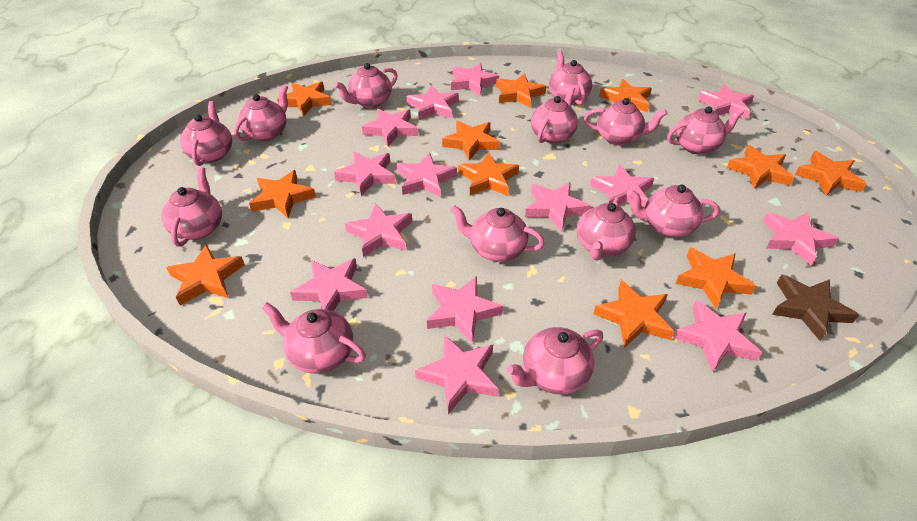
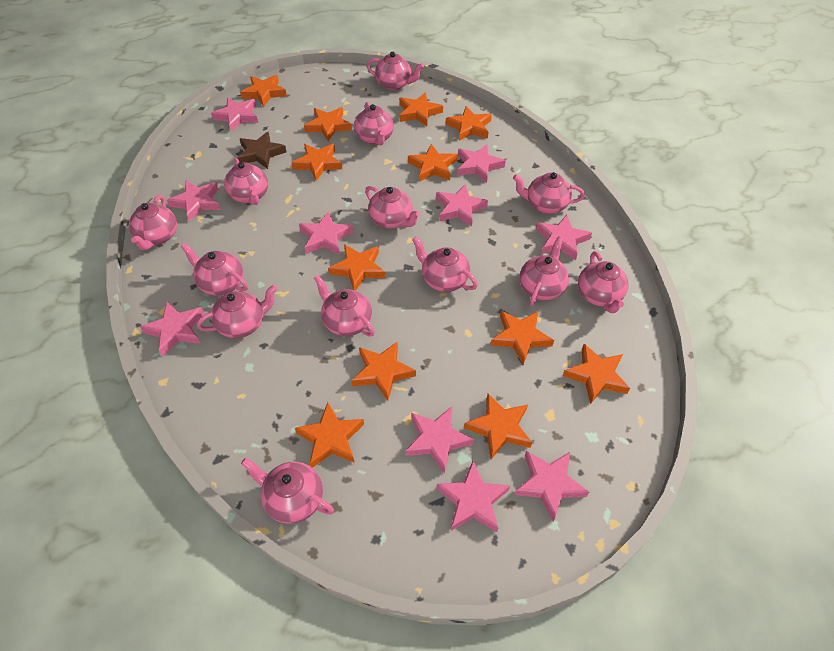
orange star: [166,244,245,306] [249,170,316,218] [277,82,332,116] [442,121,500,161] [458,152,519,196] [496,74,546,107] [593,280,674,348] [599,79,652,112] [675,247,756,309] [727,145,794,189] [795,151,867,196] = 11 -> [240,75,287,107] [292,144,342,181] [295,402,364,468] [304,107,352,141] [328,244,386,291] [351,341,416,401] [399,92,443,126] [408,144,457,182] [445,106,492,141] [464,394,532,459] [490,311,554,364] [563,344,630,404] = 12
pink star: [290,258,368,311] [334,151,396,196] [345,203,412,257] [362,109,418,146] [397,153,457,198] [407,85,459,120] [415,335,499,414] [427,276,503,343] [451,63,499,96] [525,182,591,231] [590,164,654,208] [673,300,762,373] [698,84,754,119] [763,212,839,265] = 14 -> [140,301,204,356] [167,180,221,222] [211,97,258,132] [299,211,354,255] [405,406,474,474] [436,184,488,227] [437,461,510,532] [457,144,506,183] [514,451,589,521] [536,215,592,260] = 10

